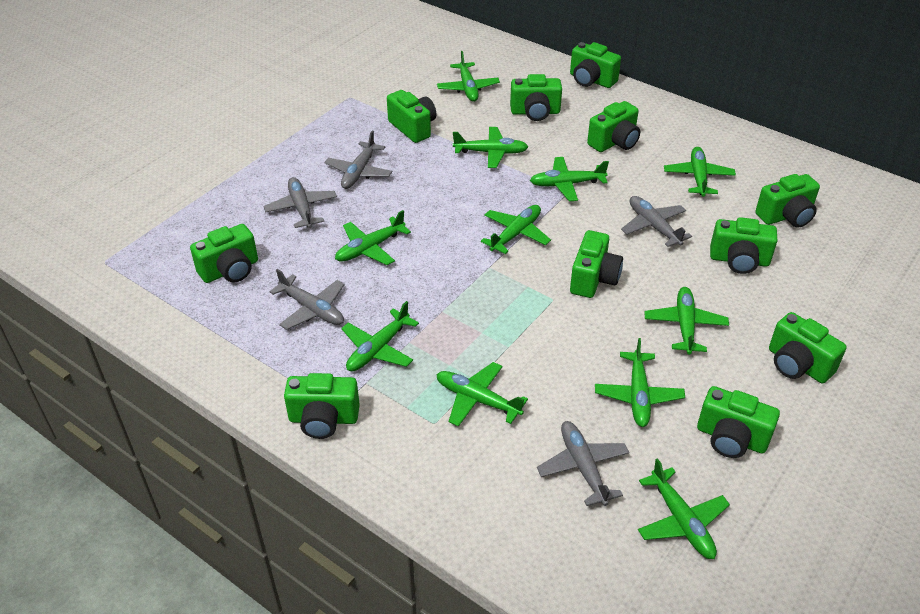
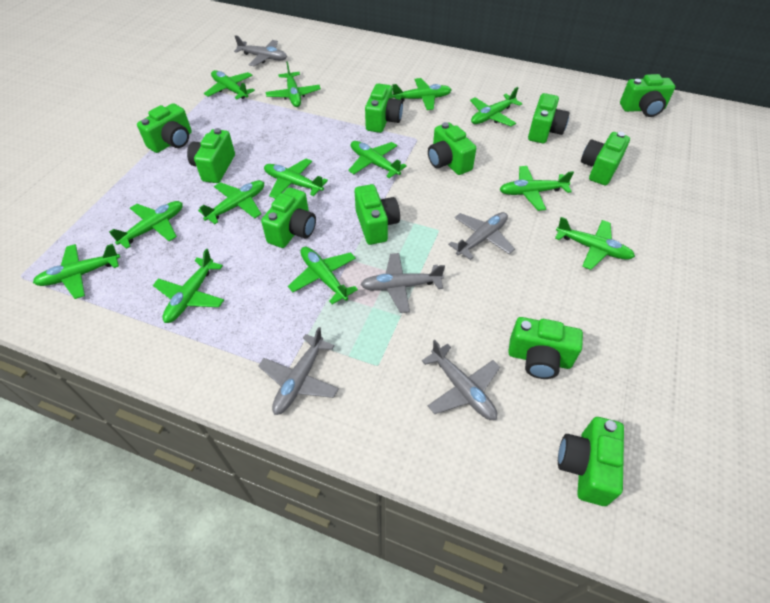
green plane: [335,210,411,265] [341,301,419,371] [436,362,528,427] [437,51,500,102] [453,127,528,168] [481,205,551,254] [530,157,609,201] [595,338,685,427] [638,458,730,559] [645,287,729,355] [664,147,736,197] = 11 -> [33,244,120,299] [109,201,183,249] [153,249,224,323] [198,180,264,224] [204,70,255,99] [264,159,328,199] [266,61,321,107] [288,247,358,304] [348,141,407,178] [392,78,451,110] [470,87,522,126] [499,166,574,211] [555,217,635,270] = 13

